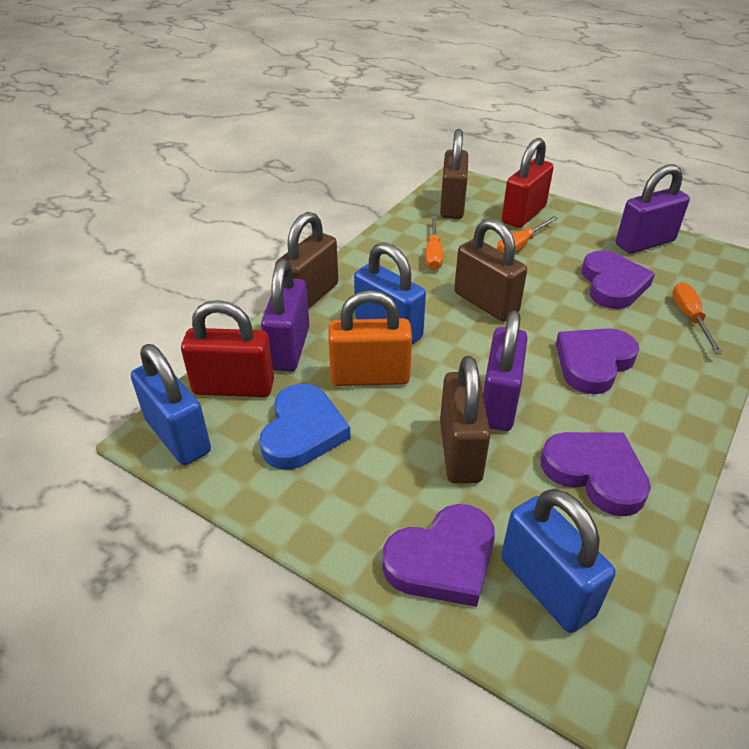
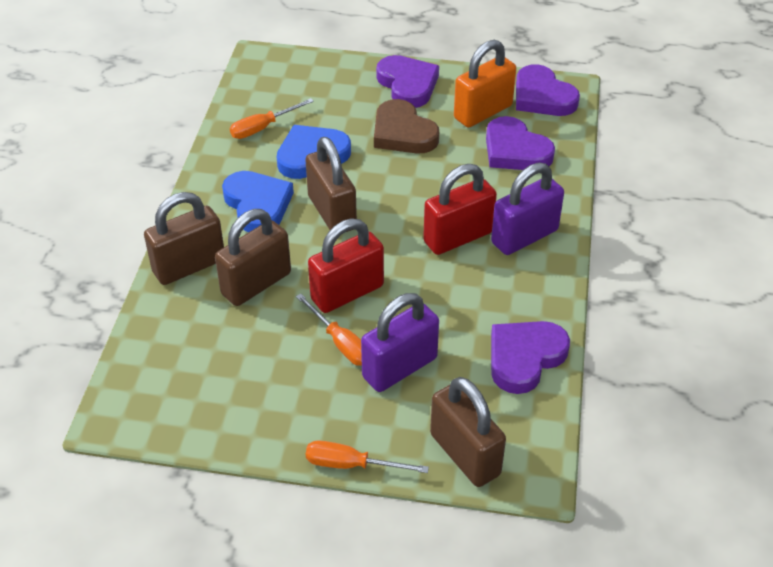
blue heart: [259,384,351,470] = 1 -> [222,171,294,232] [277,125,351,179] = 2
blue padlock: [131,344,211,465] [354,242,426,344] [501,489,616,633] = 3 -> none = 0
brown heart: none = 0 -> [374,99,439,154] = 1
purple padlock: [261,260,310,372] [483,310,527,431] [616,164,690,254] = 3 -> [361,293,439,392] [491,163,564,255] = 2

